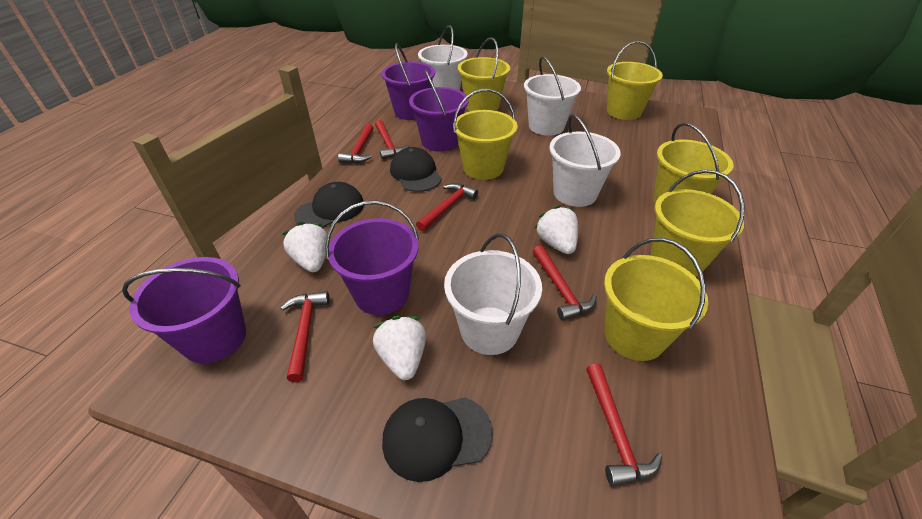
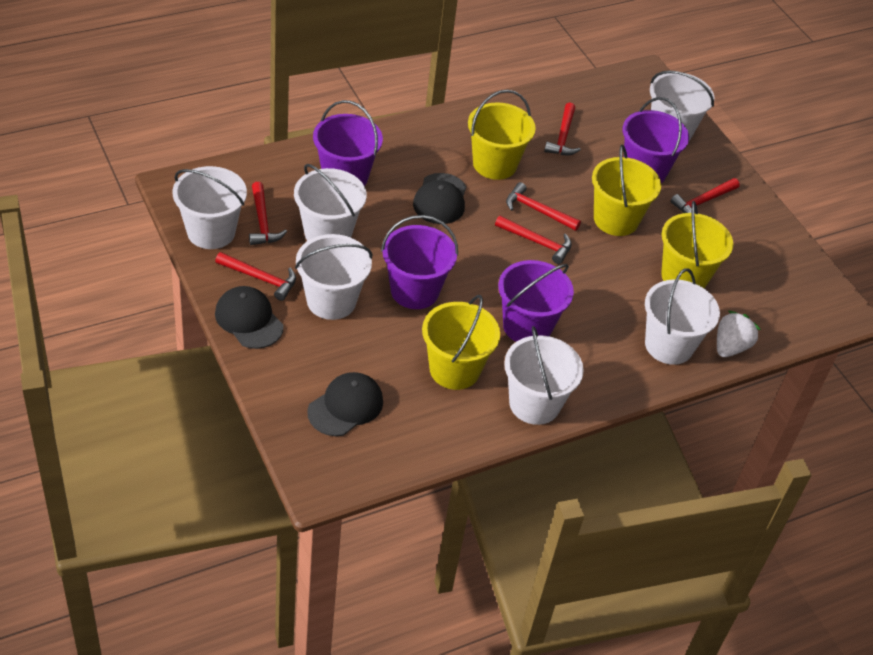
white bucket: [418,25,468,91] [444,234,542,355] [524,56,581,136] [549,114,621,207] = 4 -> [173,166,247,249] [294,164,367,241] [295,234,372,320] [504,326,584,425] [645,268,720,365] [650,70,714,141] = 6
white strawberry: [283,222,327,272] [373,316,426,380] [534,205,578,254] = 3 -> [717,311,761,357] = 1
yellow bucket: [453,89,518,180] [458,37,510,111] [604,238,708,361] [607,41,663,120] [651,170,745,277] [653,122,733,204] = 6 -> [422,295,500,390] [468,90,536,180] [592,145,661,236] [661,201,733,288] = 4

